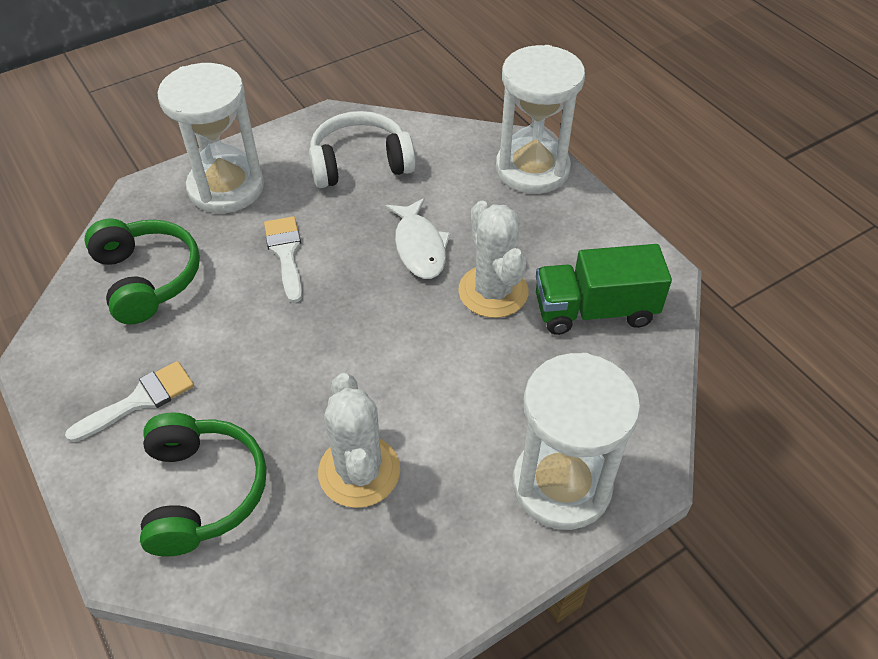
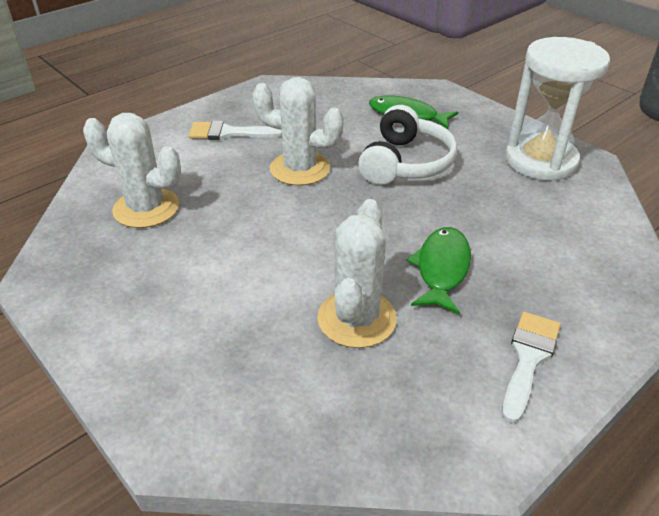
green fish: none = 0 -> [369,95,458,129] [407,227,471,315] = 2
green headphones: [84,219,200,324] [140,412,267,556] = 2 -> none = 0
green truck: [536,244,672,335] = 1 -> none = 0
white cactus: [318,373,400,508] [458,201,528,318] = 2 -> [83,113,181,228] [252,77,344,186] [317,199,397,348] = 3
white fish: [386,198,451,279] = 1 -> none = 0
white hourglass: [158,63,264,213] [496,45,585,194] [513,353,640,530] = 3 -> [505,37,610,181] = 1

